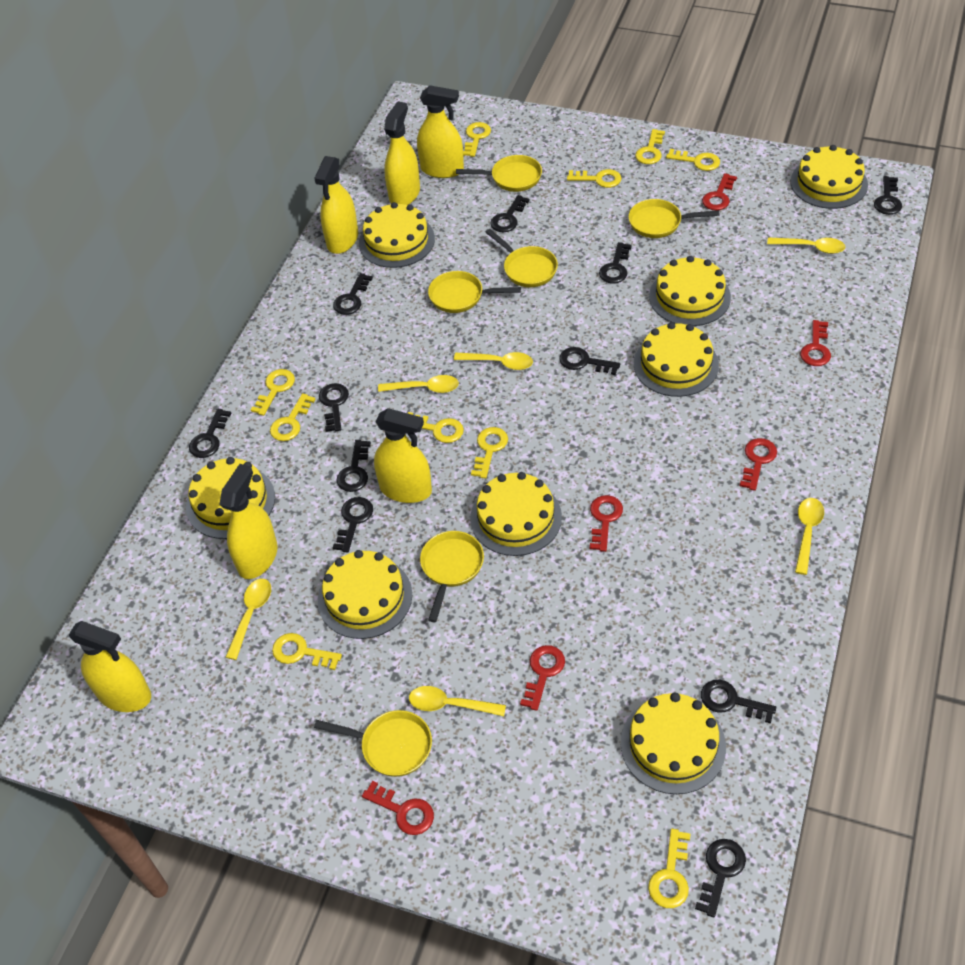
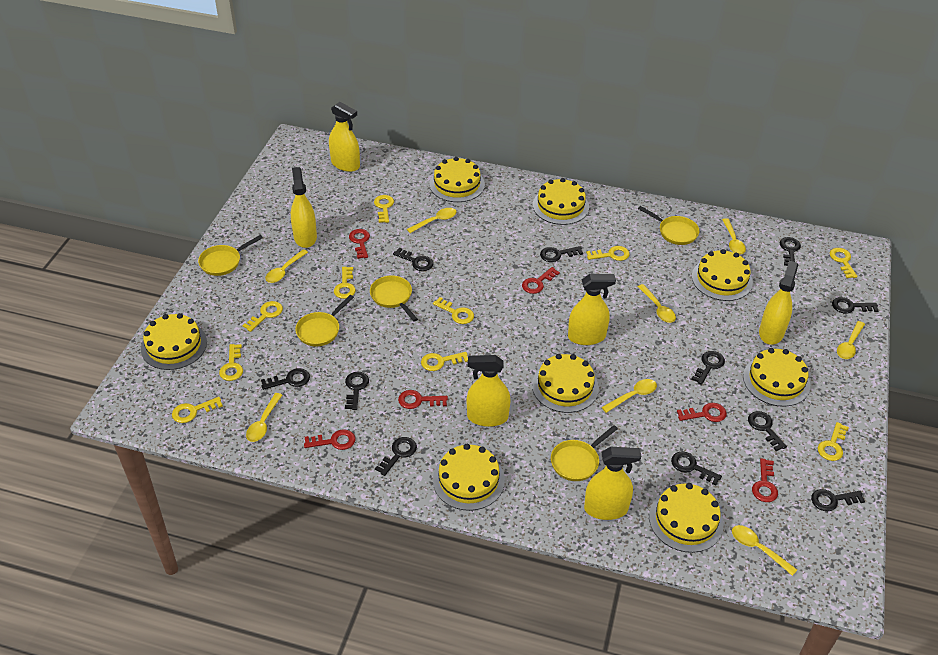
yellow pan: [314,710,432,777] [420,531,484,622] [428,271,521,313] [456,155,542,192] [485,229,558,287] [629,199,720,238] = 6 -> [198,235,263,276] [295,295,354,346] [370,275,418,322] [551,425,618,481] [638,206,699,245] = 5
yellow spoon: [226,579,271,660] [378,375,459,393] [409,686,506,716] [454,352,533,370] [767,238,845,254] [795,498,824,575] = 6 -> [246,393,282,442] [265,249,308,283] [407,208,457,233] [602,379,657,413] [638,284,676,323] [722,218,746,255] [732,525,797,576] [837,321,865,359] = 8

